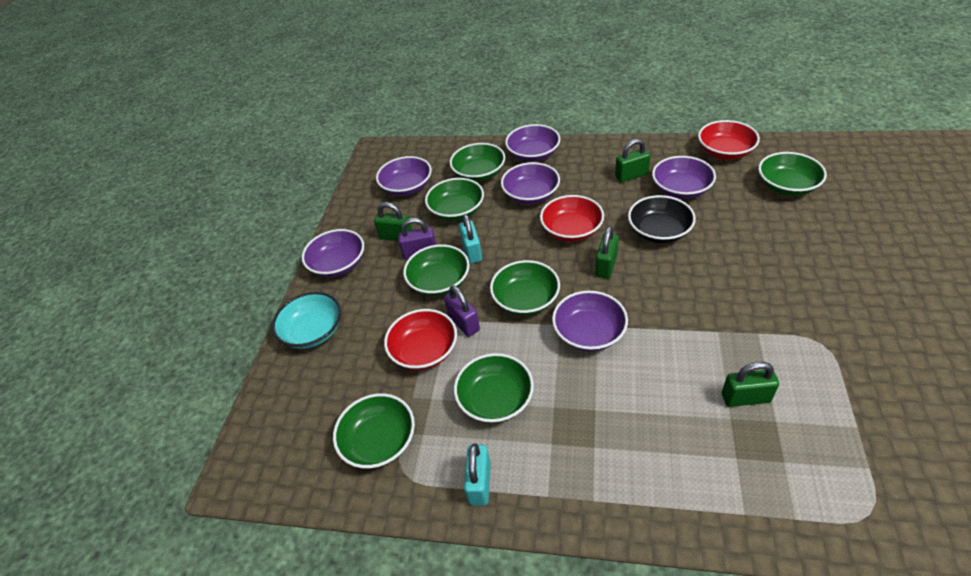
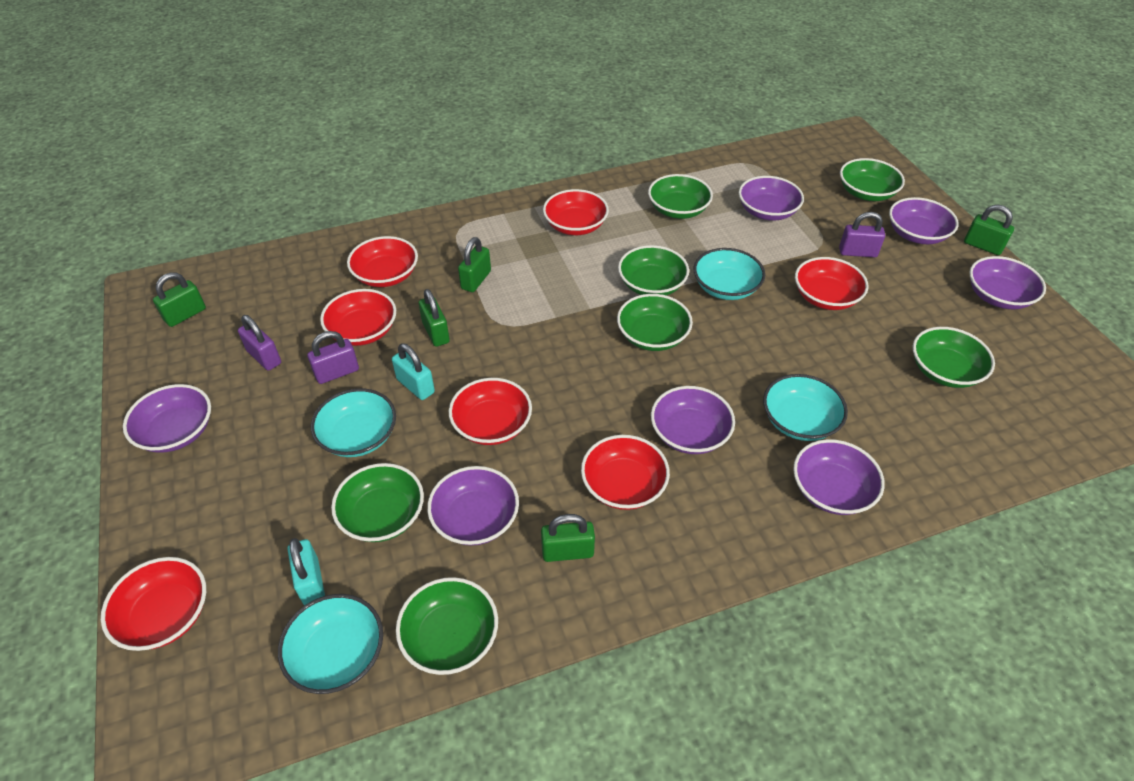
black bowl: [628,195,696,243] = 1 -> none = 0
green padlock: [374,202,412,241] [595,226,619,279] [615,139,651,182] [722,362,779,407] = 4 -> [153,272,206,327] [419,289,450,347] [458,237,491,292] [541,514,595,562] [964,205,1014,255] = 5
purple bowl: [302,229,364,277] [376,156,432,196] [501,162,560,204] [505,124,560,162] [552,291,628,352] [652,156,716,199] = 6 -> [123,384,211,453] [427,466,519,546] [651,386,735,454] [739,176,804,220] [793,439,885,515] [889,197,959,244] [969,256,1046,309] = 7
purple padlock: [398,218,437,260] [444,285,480,337] = 2 -> [238,315,281,371] [307,331,359,384] [839,212,885,257] = 3
red bowl: [384,309,457,370] [540,195,604,242] [698,120,760,159] = 3 -> [101,557,206,651] [320,289,396,346] [347,236,418,287] [449,378,532,445] [543,189,609,235] [581,435,670,510] [795,257,868,310] = 7
turquoise bowl: [272,292,341,349] = 1 -> [278,594,383,694] [311,388,396,457] [693,248,765,300] [763,374,848,441] = 4

